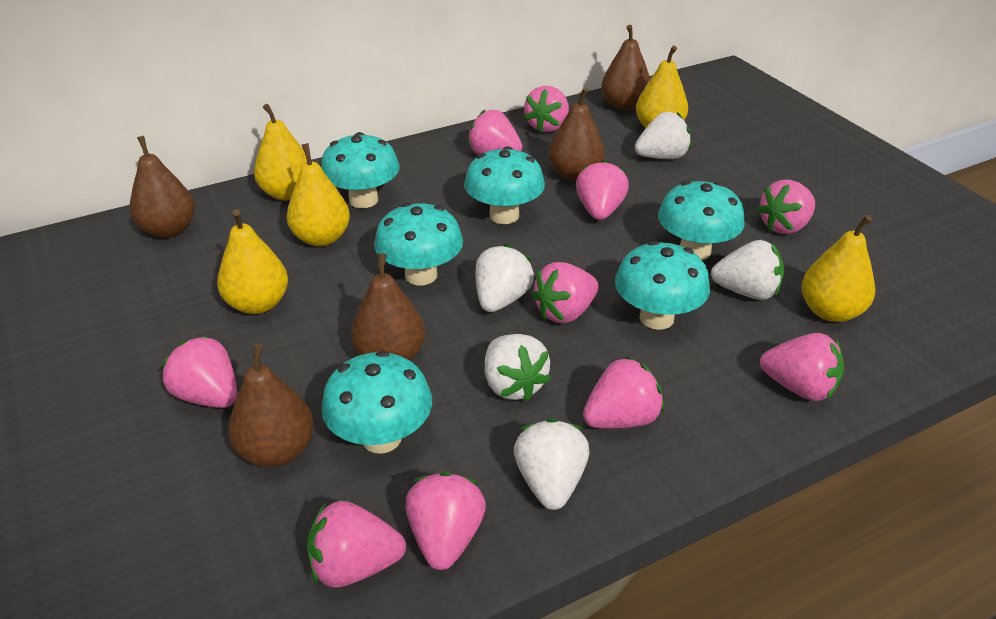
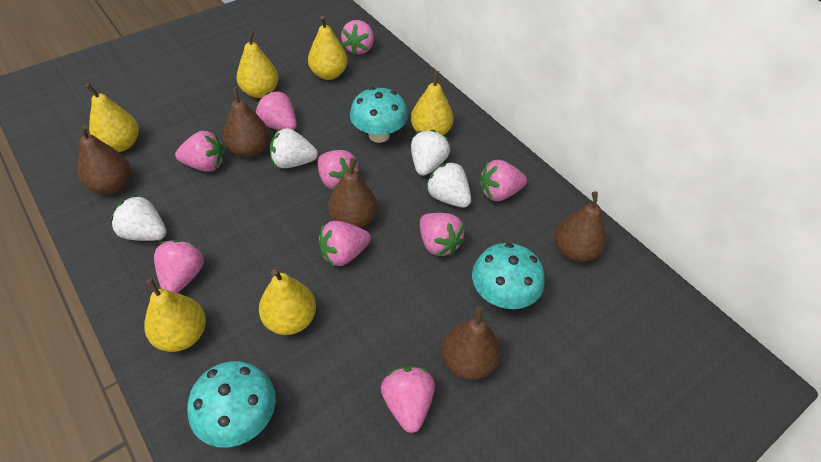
pink strawberry: [161,335,237,408] [307,501,406,588] [405,472,486,570] [467,110,523,155] [524,86,569,132] [531,262,599,324] [576,160,629,220] [583,357,664,429] [757,180,815,234] [760,333,844,401] = 10 -> [154,240,205,293] [175,131,224,172] [256,91,297,130] [318,150,360,190] [318,221,371,266] [341,20,374,55] [381,366,435,433] [420,213,465,256] [480,160,527,201] = 9
turquoise mushroom: [321,132,400,208] [321,351,432,453] [374,202,463,286] [464,146,545,224] [615,241,710,330] [658,181,745,260] = 6 -> [187,361,276,448] [350,87,408,143] [472,243,545,309] = 3
white strawberry: [476,244,534,312] [485,334,551,401] [514,419,589,510] [635,112,691,159] [711,240,784,300] = 5 -> [110,195,167,241] [270,128,318,168] [411,130,450,176] [426,161,471,208] = 4
yellow pear: [217,209,288,314] [254,104,307,200] [286,143,350,247] [636,46,688,128] [801,215,875,322] = 5 -> [85,83,139,152] [144,278,206,352] [237,30,279,98] [259,269,316,335] [308,16,348,80] [411,71,453,135] = 6

